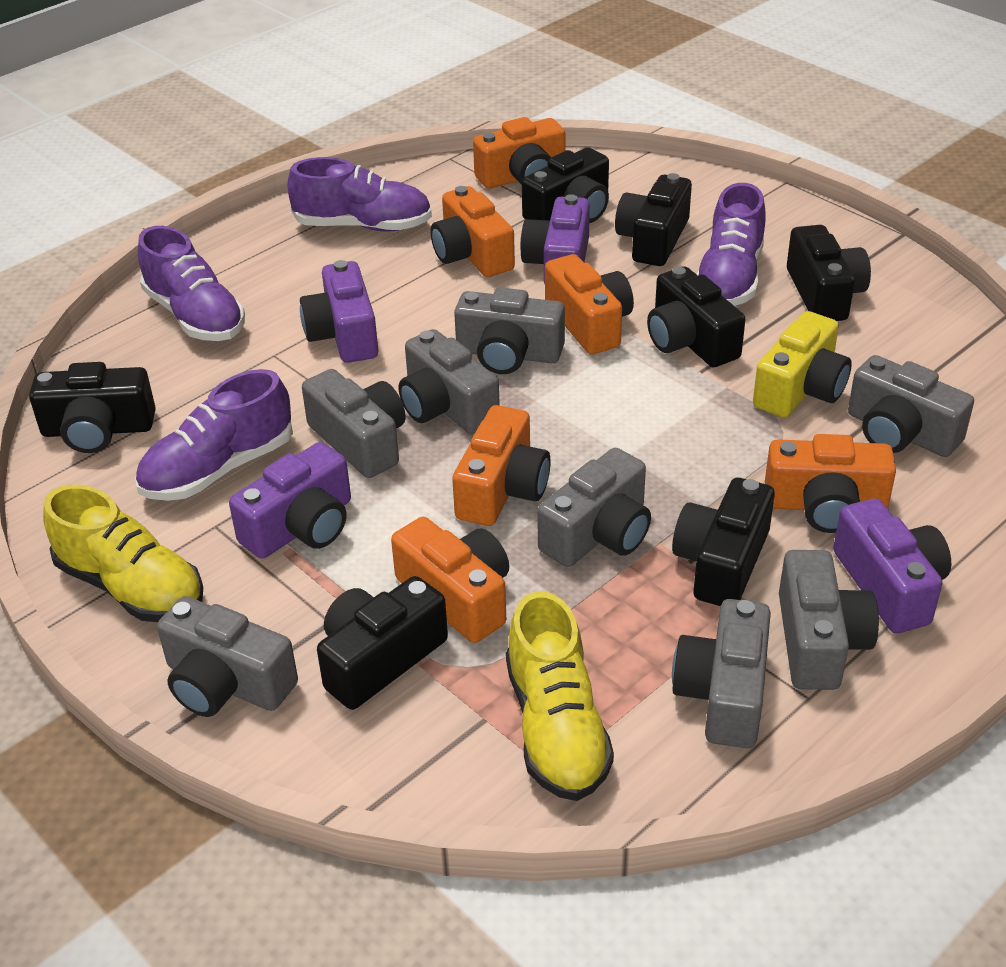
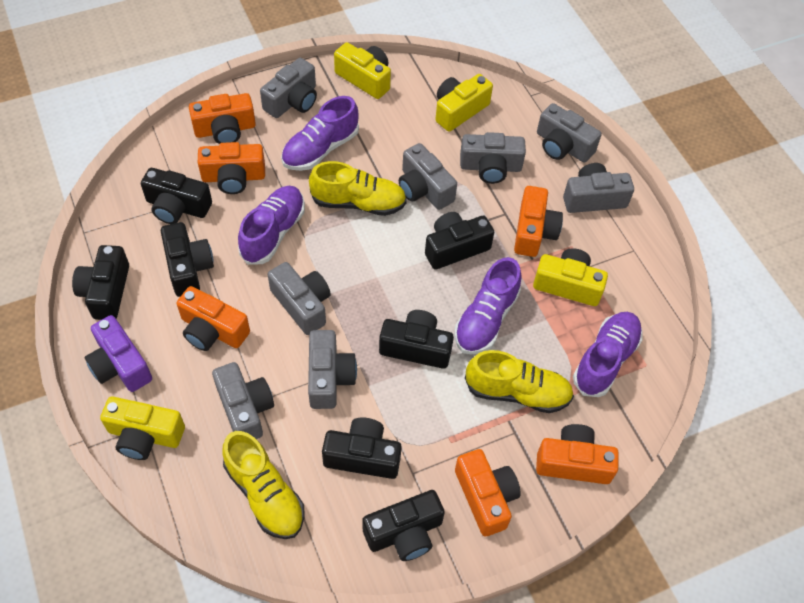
purple camera: [229,442,351,559] [300,260,378,363] [520,194,590,284] [833,498,951,633] = 4 -> [85,315,152,392] = 1
yellow camera: [753,311,852,418] = 1 -> [100,396,185,460] [334,42,391,99] [436,74,493,132] [533,248,608,306] = 4
yellow shoe: [43,485,203,622] [506,591,614,801] = 2 -> [223,431,305,539] [309,161,407,216] [465,350,574,413] = 3

